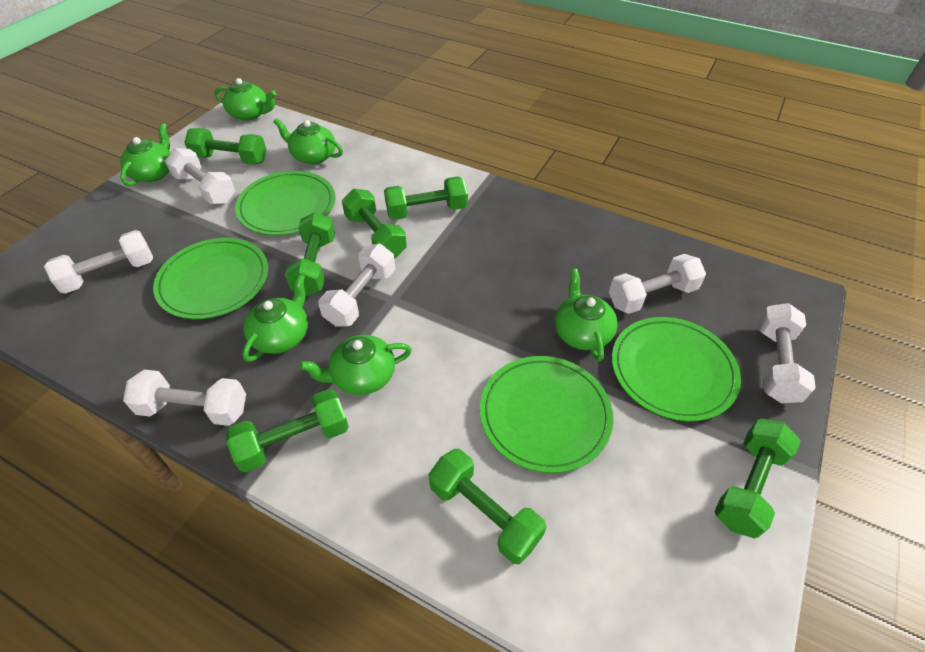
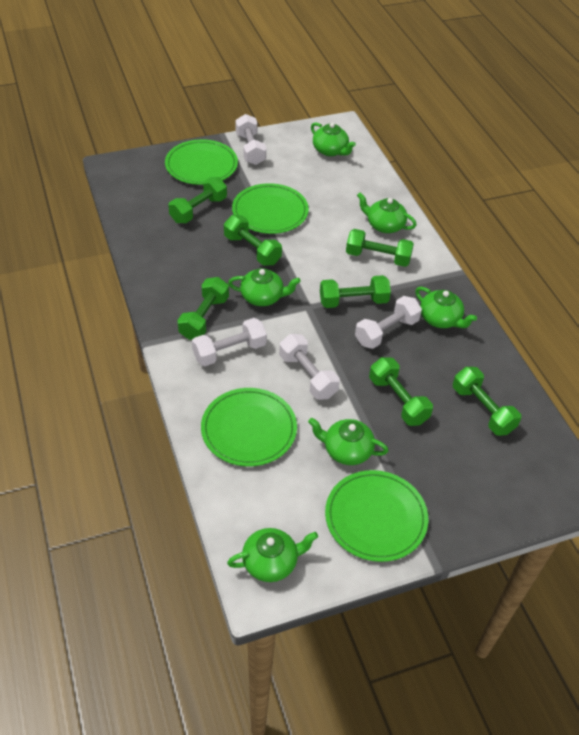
white dumbbell: [44,230,153,294] [123,370,246,426] [165,148,235,204] [318,244,395,327] [609,254,706,314] [758,303,816,403] = 6 -> [192,318,267,366] [235,114,266,165] [279,334,340,400] [355,296,422,349] = 4

